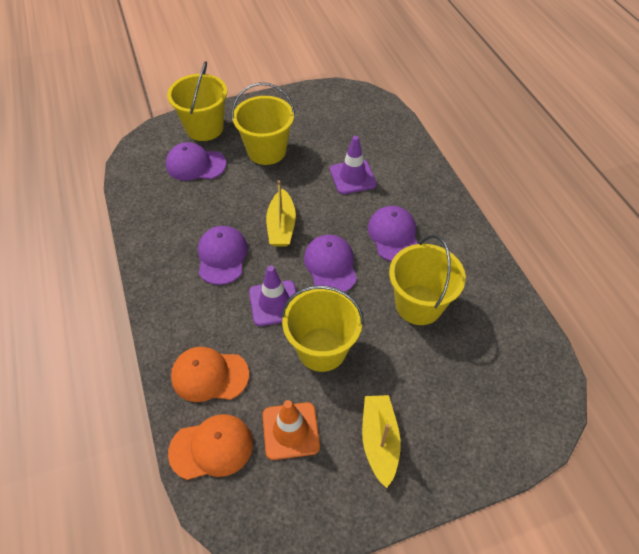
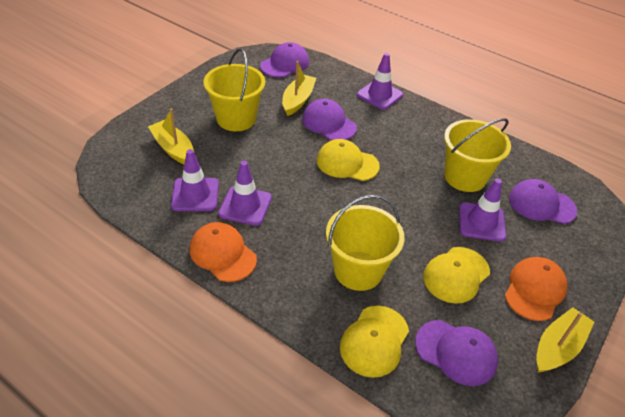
orange traffic cone: [263,400,320,460] = 1 -> none = 0
purple traffic cone: [249,265,296,326] [330,136,377,194] = 2 -> [171,149,219,211] [218,161,272,226] [357,53,403,110] [459,178,506,242] = 4
yellow boat: [266,180,296,247] [362,395,401,488] = 2 -> [148,108,194,164] [282,61,317,116] [536,307,594,373] = 3
yellow bucket: [167,61,227,141] [232,82,295,165] [281,285,364,372] [389,235,466,325] = 4 -> [203,49,265,131] [326,195,405,291] [444,118,511,192] = 3
yellow cap: none = 0 -> [317,139,380,181] [340,306,409,378] [423,247,490,304] = 3

